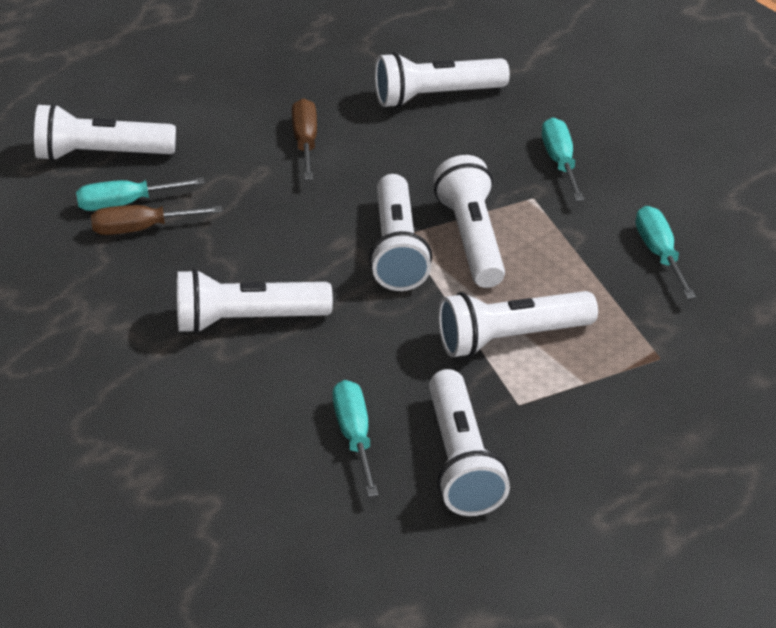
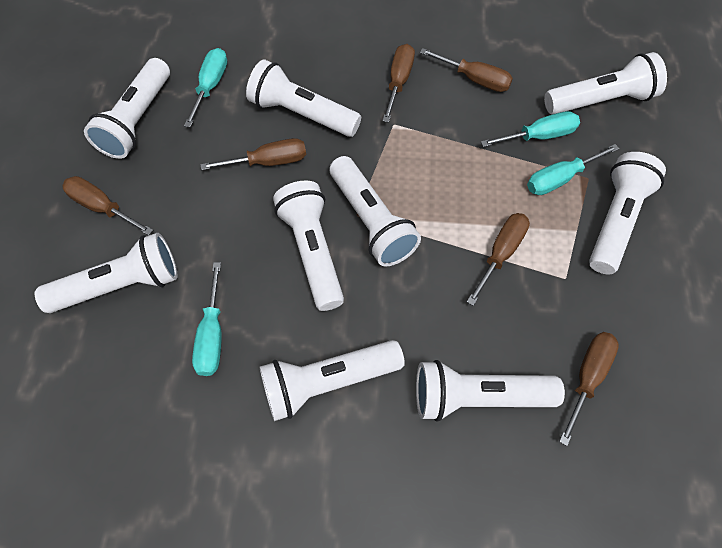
brown screwdriver: [91,205,223,235] [292,98,317,180] = 2 -> [62,176,153,236] [200,138,306,170] [382,44,415,123] [420,48,513,92] [467,213,530,306] [559,332,619,446] = 6
white flashlight: [34,103,176,161] [177,269,333,334] [369,174,432,291] [375,52,510,108] [429,369,510,516] [433,155,505,288] [438,291,598,358] = 7 -> [35,233,177,313] [84,58,170,159] [246,59,361,137] [259,340,405,421] [273,180,344,311] [330,156,421,267] [416,360,565,422] [544,52,667,114] [589,152,666,274] = 9

